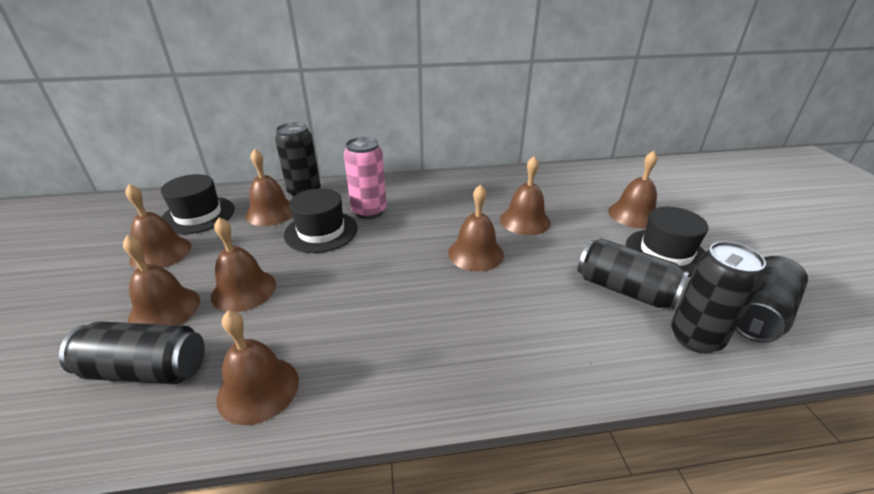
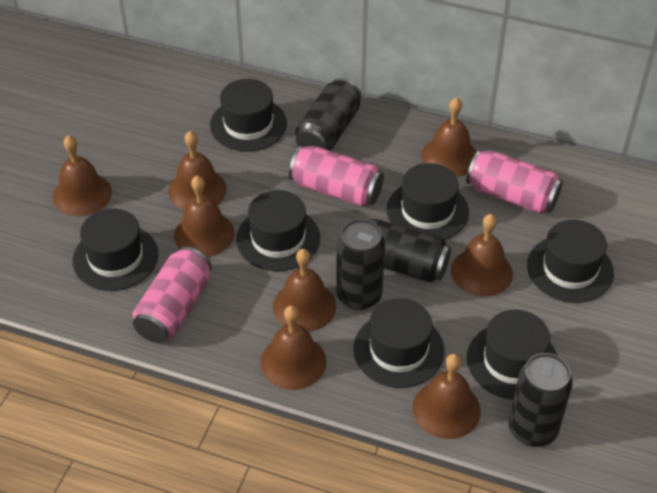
black can: [59,321,205,384] [275,122,321,197] [577,238,689,310] [671,241,766,354] [736,256,808,343] = 5 -> [295,78,361,151] [336,219,385,310] [362,218,451,283] [509,353,573,447] = 4
black hat: [161,174,235,234] [284,188,358,253] [626,207,708,277] = 3 -> [73,208,158,291] [210,79,287,152] [236,190,320,271] [353,298,445,388] [387,163,469,240] [467,310,558,399] [527,220,614,303] = 7
pink can: [344,137,387,219] = 1 -> [133,247,212,343] [289,145,384,207] [466,150,563,214] = 3

